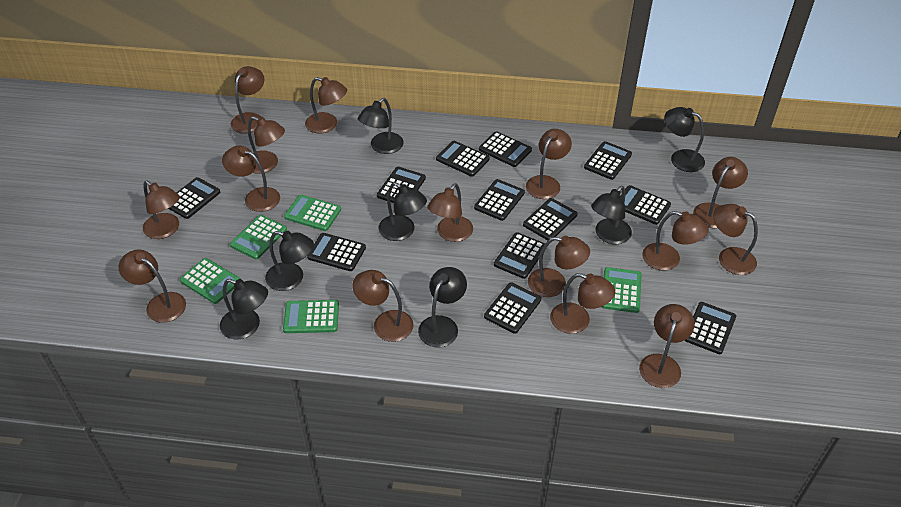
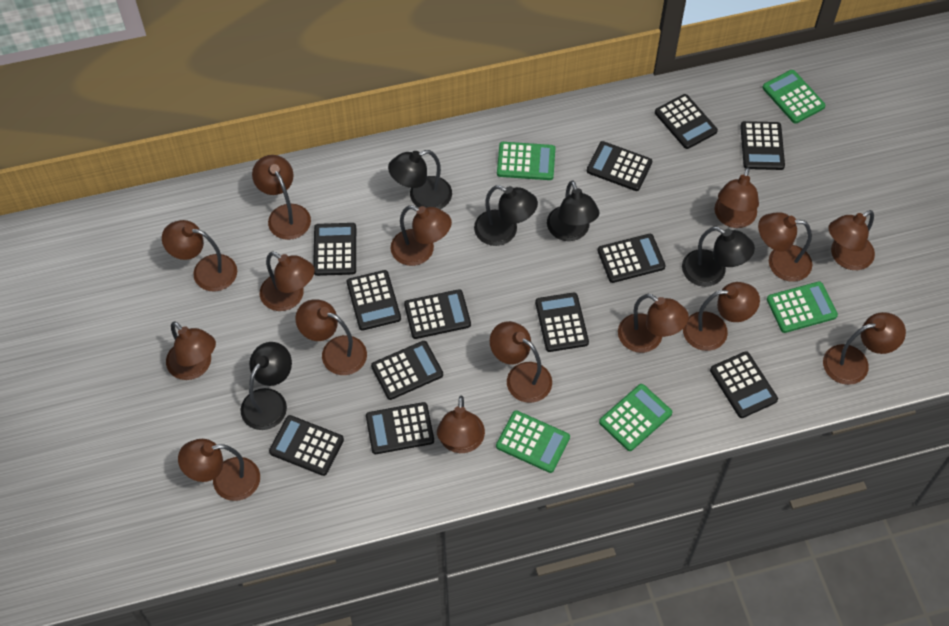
black lamp: [220,279,268,339] [265,231,314,291] [358,98,404,154] [378,182,427,241] [418,267,467,348] [591,186,632,244] [664,107,705,172] = 7 -> [241,342,292,430] [388,150,452,209] [474,185,538,246] [547,180,599,241] [682,226,755,287] = 5

